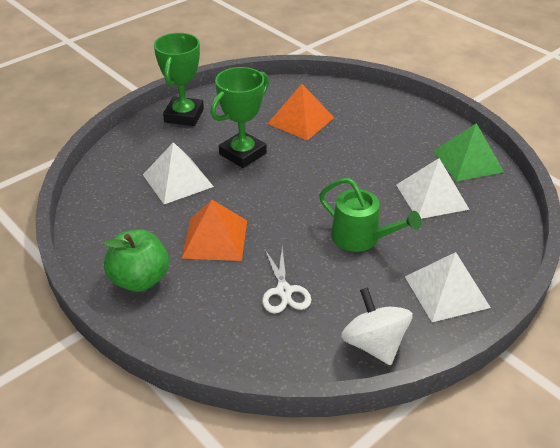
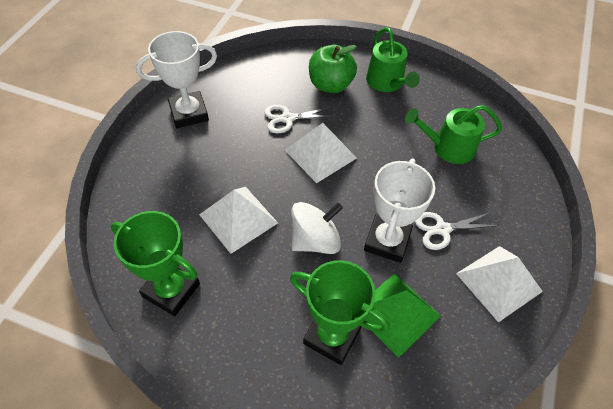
green watering can: [319,178,421,252] = 1 -> [366,27,420,92] [405,105,502,164] = 2
orange pyramid: [182,200,247,261] [267,84,334,140] = 2 -> none = 0
white scissors: [262,248,312,313] = 1 -> [264,105,337,133] [415,212,499,250] = 2
white trophy: none = 0 -> [136,31,217,128] [364,158,435,263] = 2

